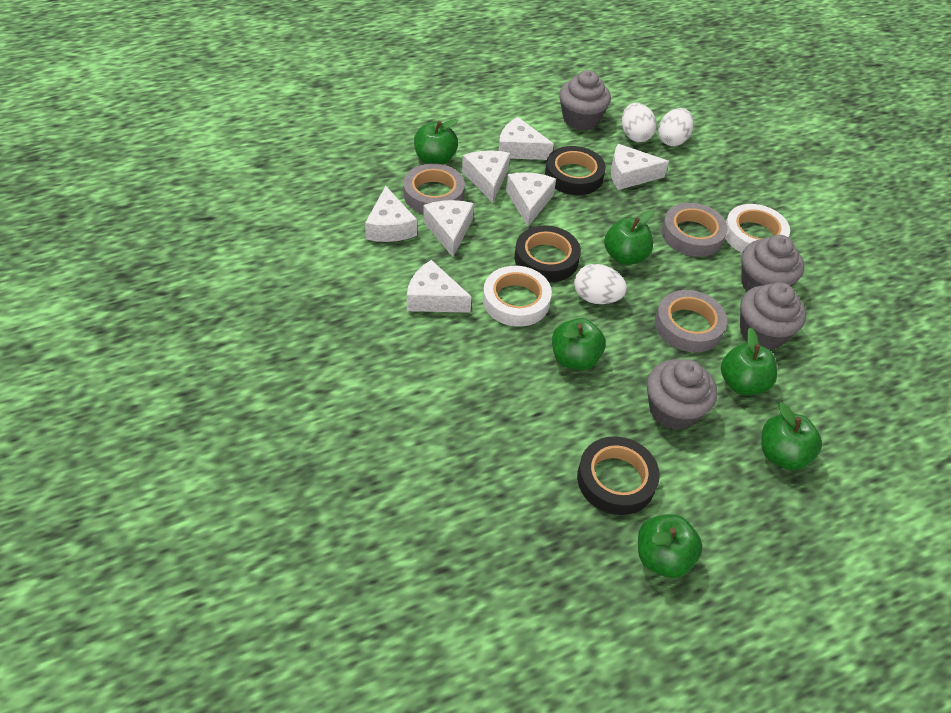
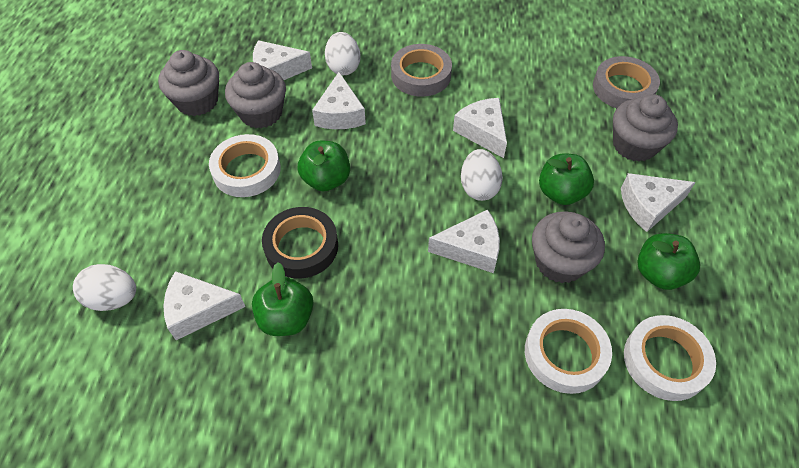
black tape: [515,226,581,282] [545,146,606,195] [577,436,660,515] = 3 -> [262,207,338,278] = 1
green apple: [414,119,458,165] [552,318,606,370] [604,210,653,265] [638,514,703,578] [721,328,777,395] [761,402,822,470] = 6 -> [252,262,314,336] [298,141,350,192] [539,153,594,205] [637,233,700,290] = 4
grey tape: [403,164,465,213] [655,290,727,352] [662,203,728,257] = 3 -> [391,44,452,97] [593,56,660,108] = 2
white cheese: [365,186,417,242] [407,260,472,313] [423,200,474,257] [462,150,510,203] [499,117,554,160] [506,172,556,226] [611,144,669,190] = 7 -> [163,271,245,340] [253,40,312,80] [312,72,366,129] [428,210,500,273] [453,98,507,158] [621,173,696,232] = 6
white tape: [483,266,552,327] [725,204,790,253] = 2 -> [209,134,281,197] [525,309,612,394] [624,315,716,401] = 3

